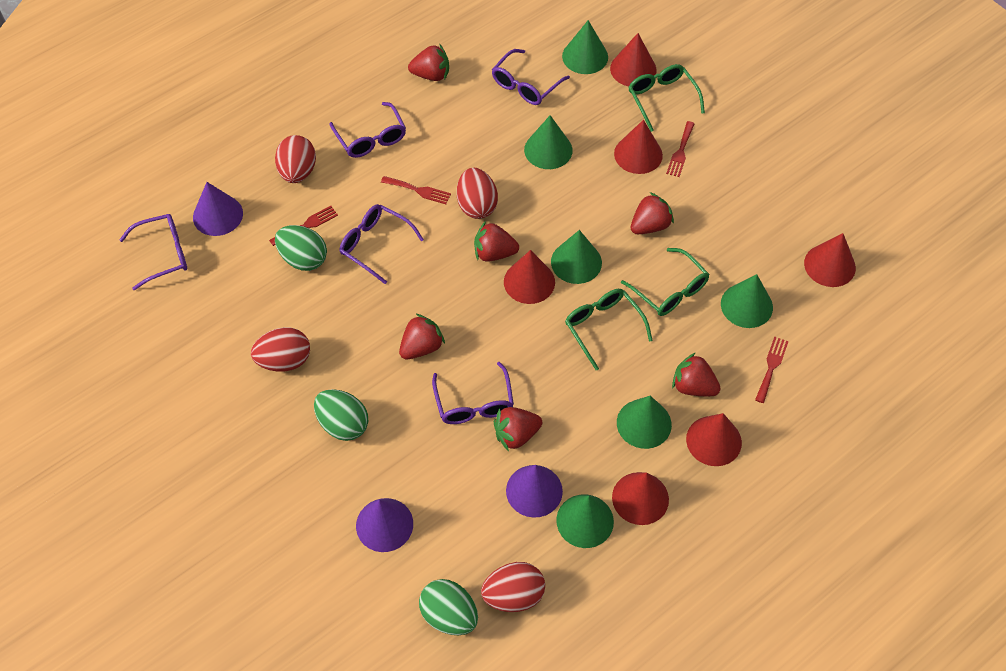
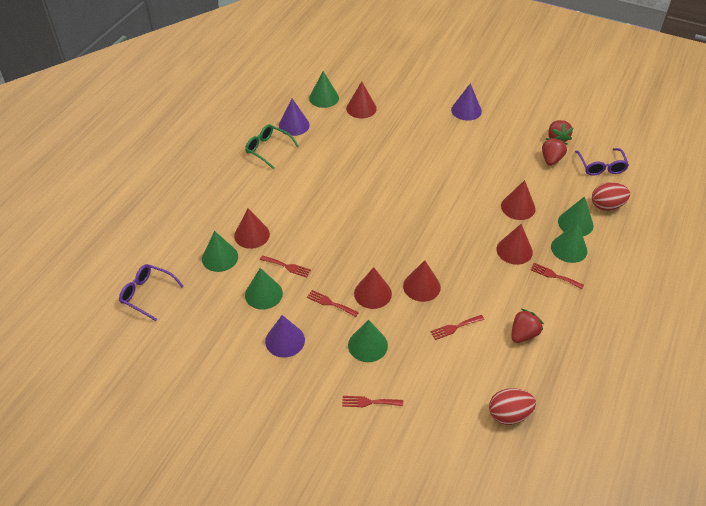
green egg: [275,225,327,271] [314,389,368,441] [419,579,478,635] = 3 -> none = 0
green glasses: [565,289,653,370] [621,248,709,316] [628,64,705,132] = 3 -> [245,124,299,170] = 1
purple glasses: [119,214,187,290] [329,102,406,158] [340,204,424,284] [432,362,514,424] [492,49,570,105] = 5 -> [119,264,184,321] [575,148,629,176] = 2
red egg: [251,327,310,371] [275,135,316,183] [457,168,498,219] [481,562,545,612] = 4 -> [489,388,536,425] [592,182,630,211] = 2
red fork: [269,206,338,246] [381,176,451,204] [666,121,695,177] [755,336,789,403] = 4 -> [260,255,311,278] [307,290,359,317] [342,396,403,407] [430,315,484,340] [530,263,584,289] = 5
red strawberry: [399,313,445,359] [408,45,449,81] [474,221,519,262] [494,407,542,451] [631,192,674,234] [672,352,721,396] = 6 -> [511,309,544,343] [542,137,567,166] [548,120,574,142] = 3

